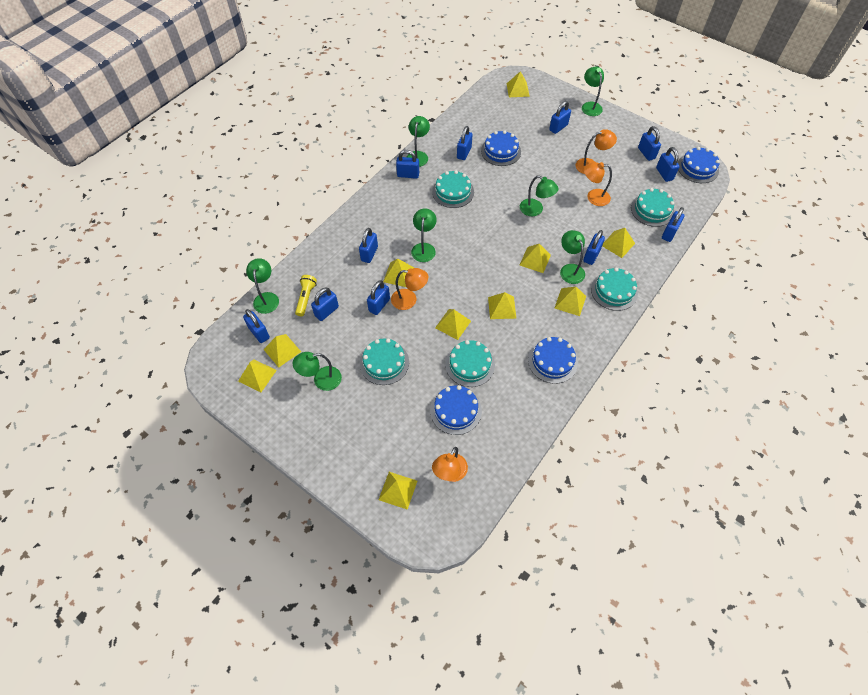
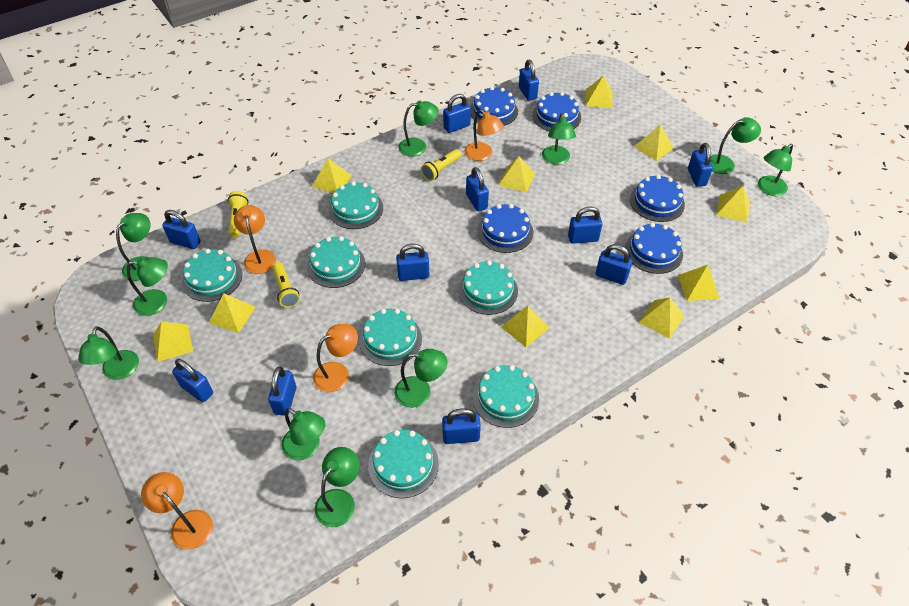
blue cake: [430,385,482,435] [481,130,521,166] [528,337,578,384] [678,147,720,183] = 4 -> [470,86,518,126] [477,204,533,253] [532,92,581,131] [625,223,683,274] [630,175,685,222] = 5
green lamp: [246,258,279,314] [293,352,342,391] [407,116,430,167] [411,209,437,262] [520,176,559,216] [560,230,585,284] [582,67,604,116] = 7 -> [78,326,139,380] [116,213,150,281] [127,257,168,316] [281,408,326,460] [315,447,360,527] [394,349,447,408] [399,101,439,156] [542,113,576,165] [710,117,761,174] [758,144,793,196] = 10
turquoise cake: [360,338,409,385] [432,170,474,208] [445,340,495,387] [591,268,638,311] [631,188,674,227] = 5 -> [182,249,242,302] [307,236,365,288] [329,181,383,229] [359,309,422,366] [368,430,439,498] [458,260,518,315] [473,365,539,428] = 7
yellow flashlight: [295,275,317,317] = 1 -> [228,191,248,238] [272,262,300,308] [421,149,462,181] = 3

